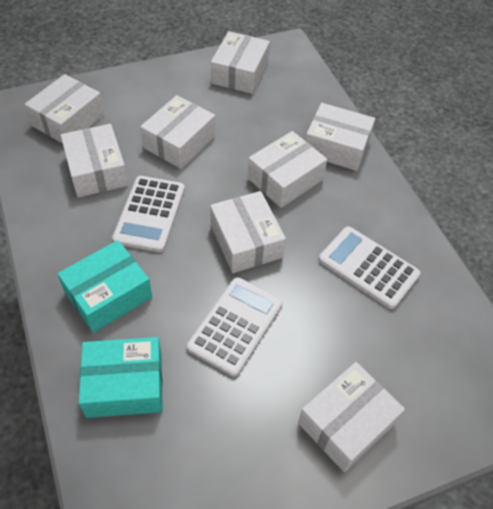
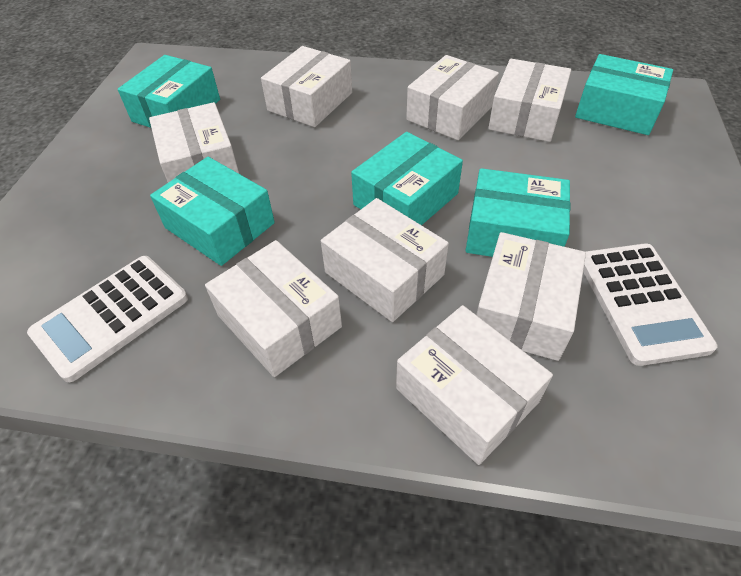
turquoise box: [57,240,152,333] [79,337,163,418] = 2 -> [118,55,220,128] [150,157,275,266] [351,132,463,225] [465,168,571,257] [575,54,673,135] = 5
white calculator: [112,176,185,252] [187,277,283,377] [319,226,421,309] = 3 -> [27,256,188,382] [583,244,718,366] = 2

